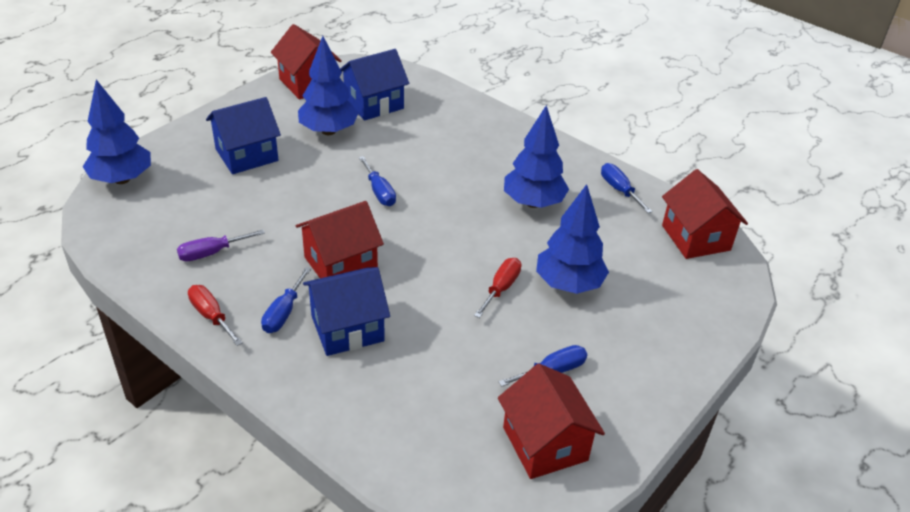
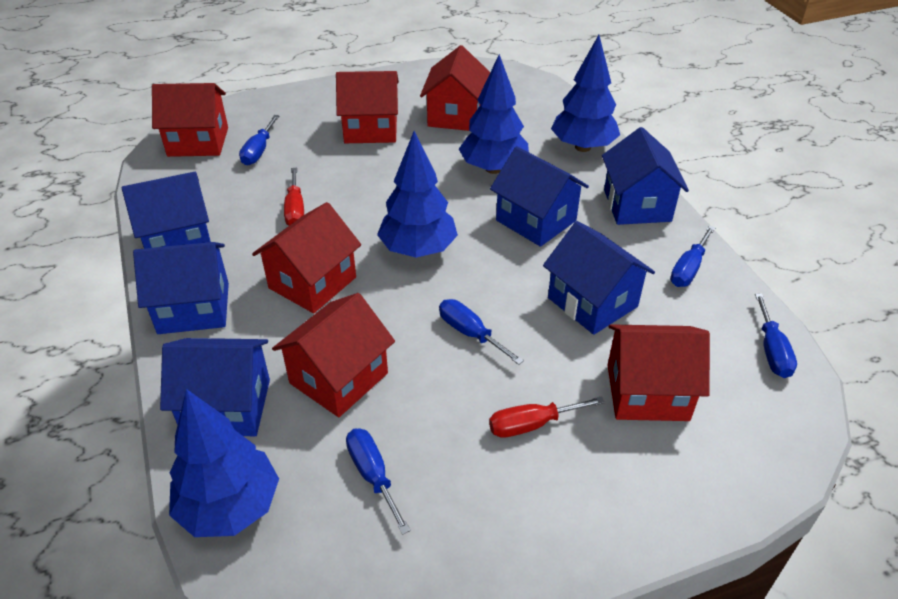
blue house: [206,97,281,174] [303,267,390,356] [340,49,409,121] = 3 -> [122,172,211,249] [133,242,229,334] [160,338,270,436] [490,146,589,247] [543,221,655,335] [602,127,689,225] = 6
blue screwdriver: [261,267,311,333] [359,156,396,206] [498,345,587,387] [601,163,652,213] = 4 -> [239,115,279,165] [346,428,411,535] [439,299,524,365] [670,226,715,287] [755,293,797,378] = 5
purple screwdriver: [177,230,265,261] = 1 -> none = 0
red house: [271,24,342,99] [296,201,384,278] [498,364,605,479] [662,169,748,259] = 4 -> [152,83,228,157] [252,202,361,313] [272,293,395,417] [336,71,399,143] [420,45,490,131] [607,324,710,421] = 6

